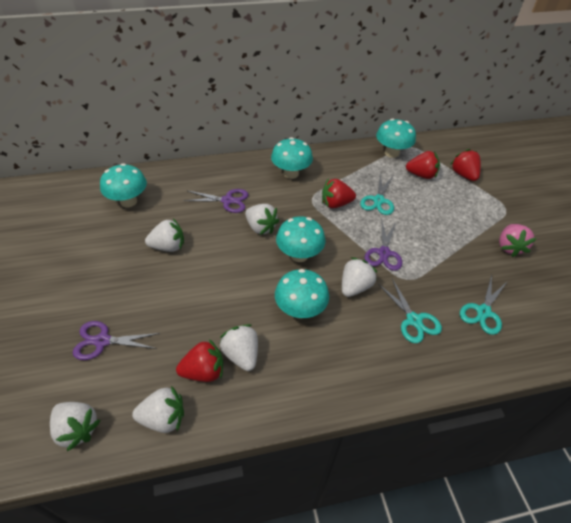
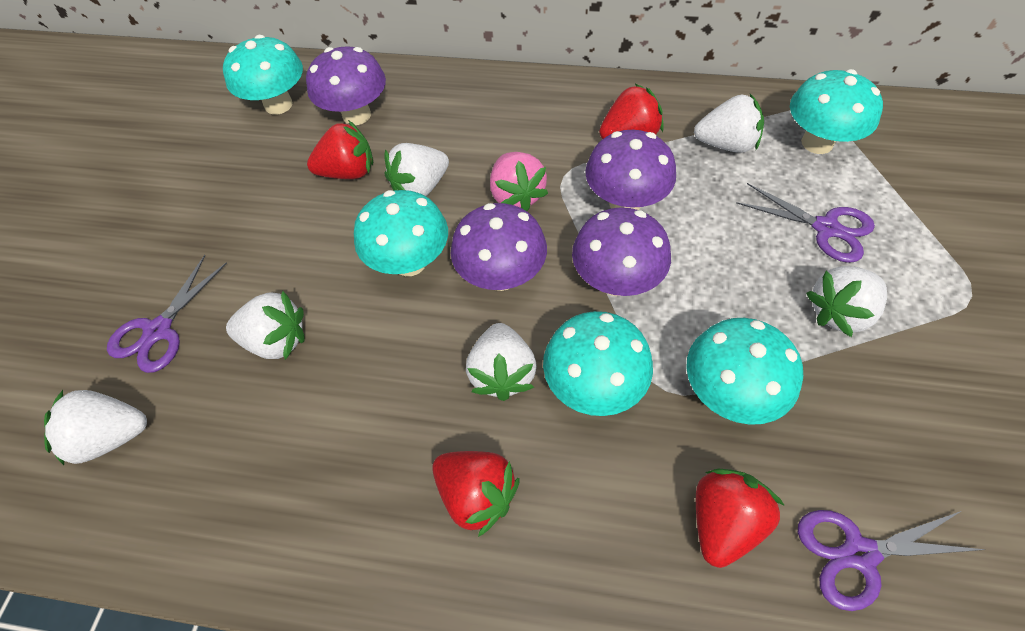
purple mushroom: none = 0 -> [306,46,386,125] [451,203,547,291] [572,207,671,296] [585,130,676,210] = 4
turquoise scissors: [360,173,394,215] [378,279,442,343] [460,275,508,335] = 3 -> none = 0

